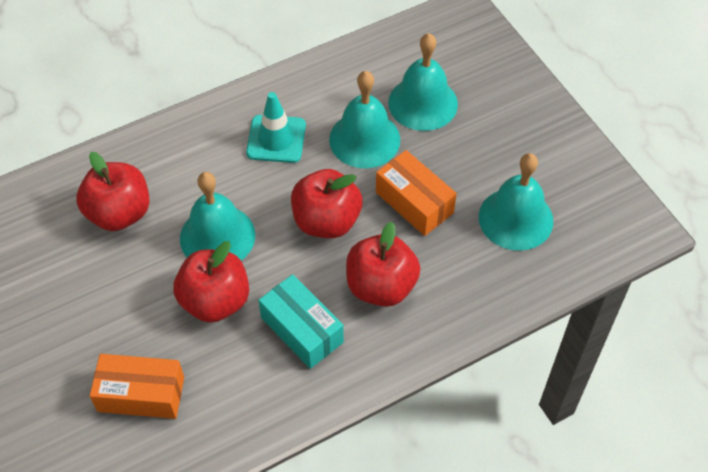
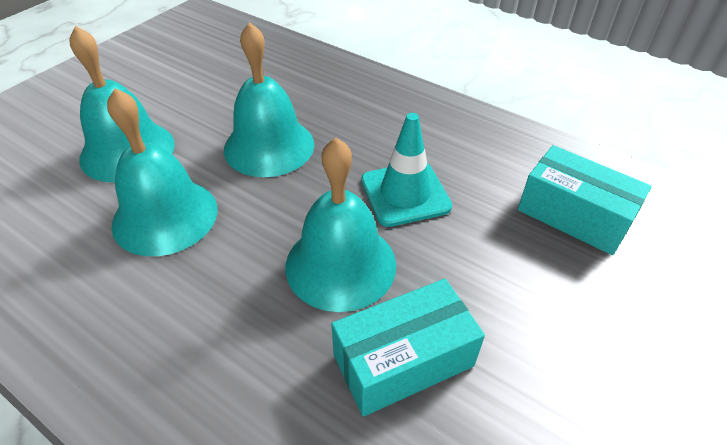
orange box: [90,354,184,419] [376,150,457,236] = 2 -> none = 0
red apple: [76,152,150,231] [173,241,249,323] [291,169,363,238] [346,222,420,307] = 4 -> none = 0
turquoise box: [258,274,344,369] = 1 -> [331,279,485,417] [518,145,652,255] = 2

